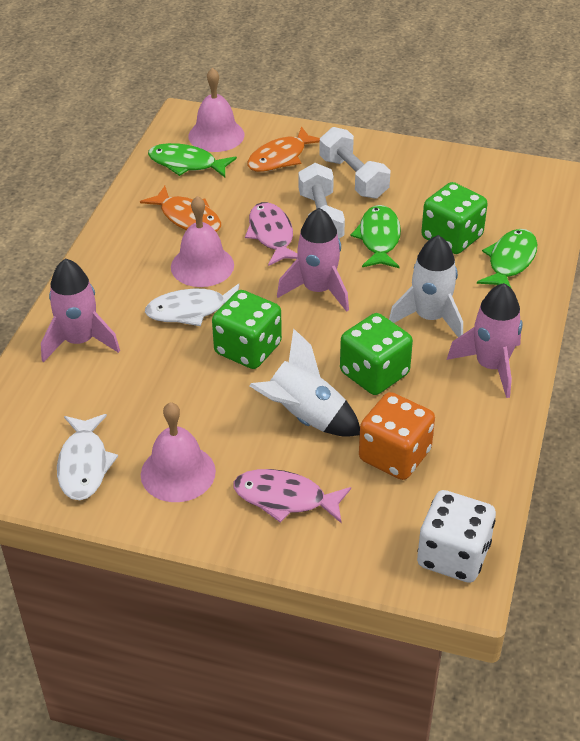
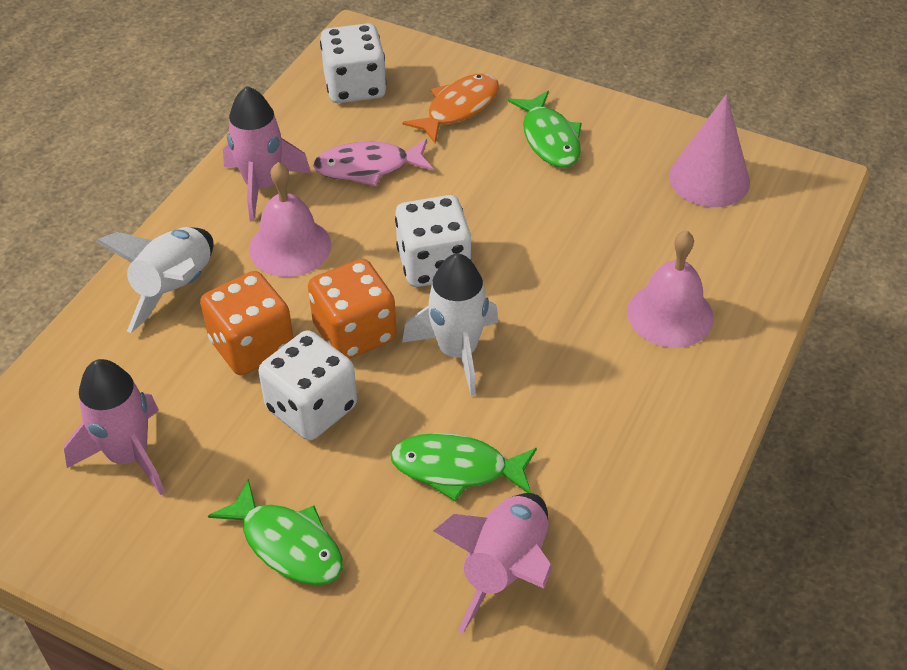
green dice: [212,290,282,369] [340,313,413,395] [421,182,487,254] = 3 -> none = 0
orange dice: [359,392,435,480] = 1 -> [200,271,294,375] [308,259,397,359] = 2
orange fish: [140,186,221,232] [247,126,320,172] = 2 -> [403,74,499,143] = 1
pink bell: [141,402,216,502] [171,196,234,287] [188,68,244,152] = 3 -> [249,162,331,277] [627,230,714,348] = 2
pink cone: none = 0 -> [669,94,750,207] = 1
pink fish: [233,469,351,523] [245,202,298,266] = 2 -> [313,139,433,186] = 1
white dice: [417,490,496,583] = 1 -> [259,330,357,440] [320,23,386,103] [395,195,471,287] = 3
white dumbbell: [298,163,345,238] [319,127,390,199] = 2 -> none = 0
white fish: [57,414,118,500] [145,283,239,326] = 2 -> none = 0

